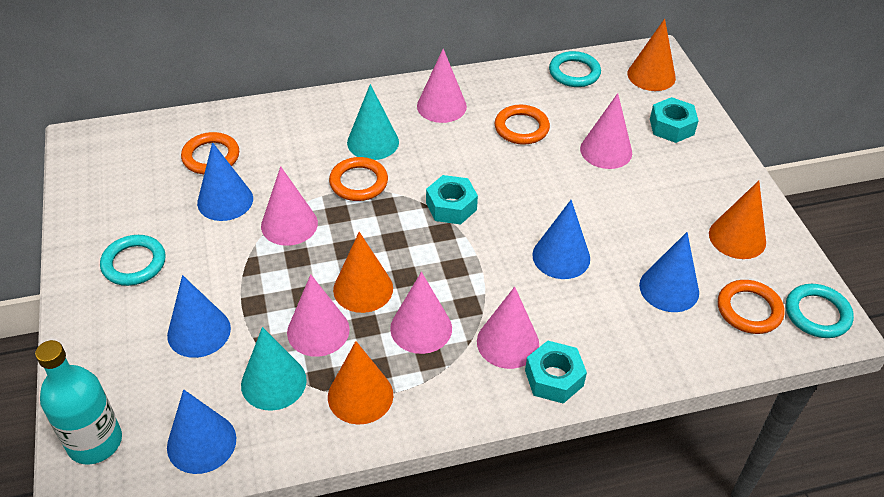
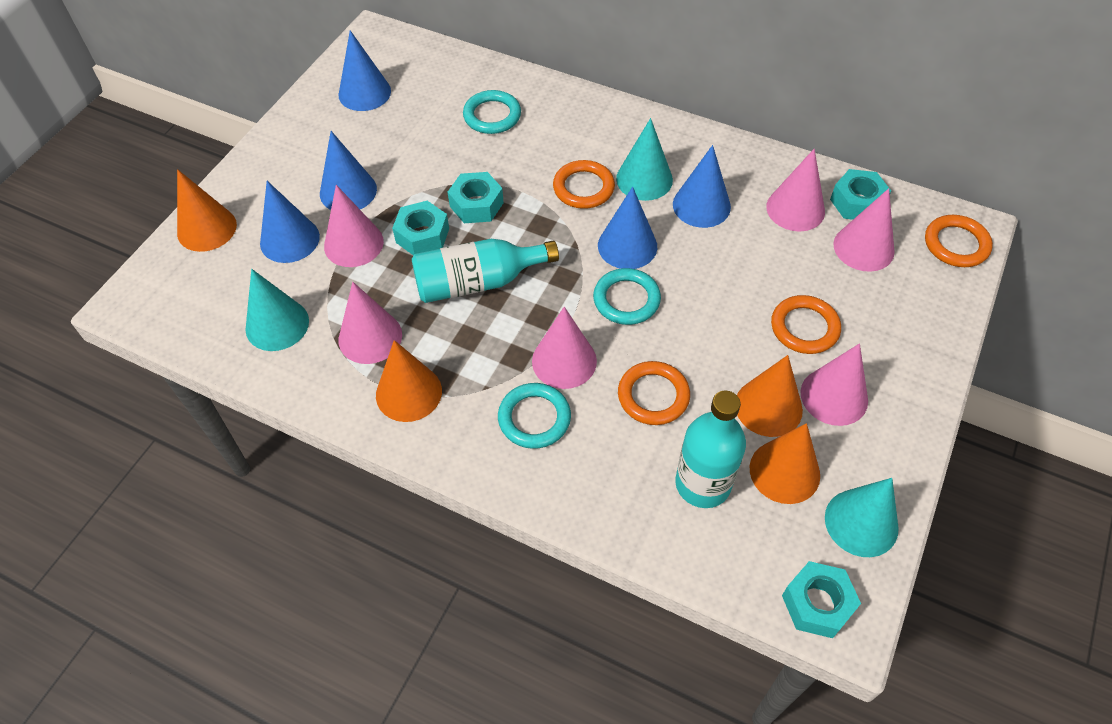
turquoise bottle: [35,340,122,465] = 1 -> [412,239,559,303] [675,391,746,508] = 2
turquoise cone: [241,327,307,411] [347,84,399,160] = 2 -> [245,269,309,351] [616,118,673,201] [825,478,899,557] = 3
turquoise nut: [426,175,478,224] [525,341,587,404] [650,97,699,143] = 3 -> [392,201,449,256] [448,172,504,223] [782,561,861,638] [830,169,891,220] = 4

